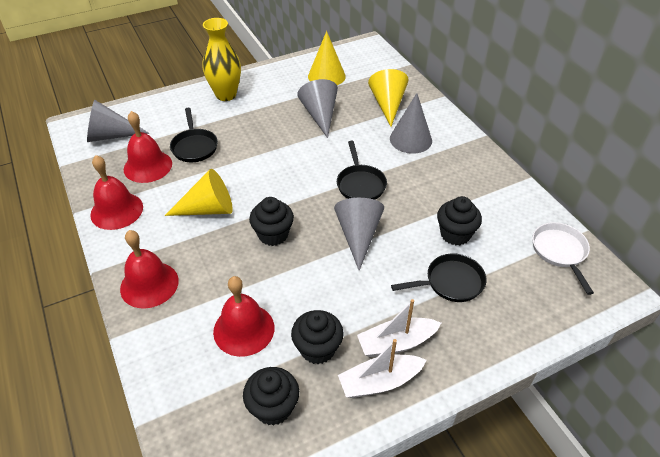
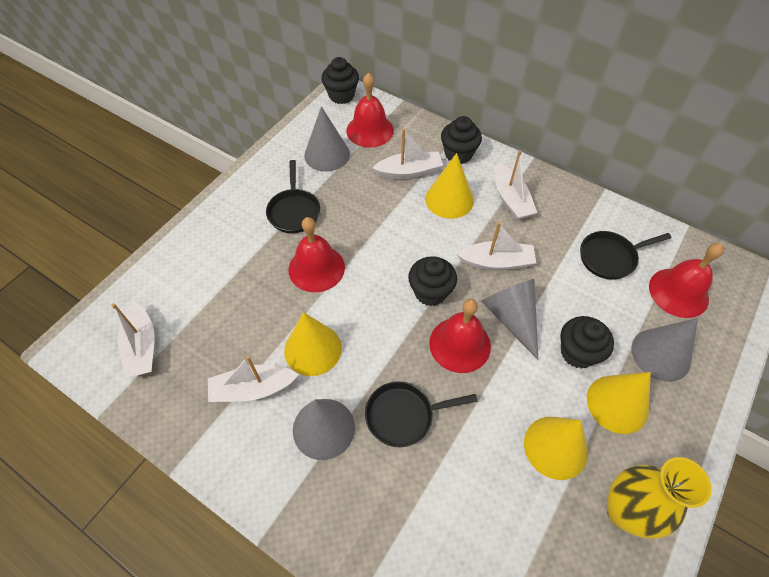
white boat: [338,339,426,398] [357,299,441,357] = 2 -> [111,301,155,378] [208,356,299,402] [372,129,443,179] [457,222,536,270] [495,150,537,220] = 5
white pan: [532,222,594,295] = 1 -> none = 0
yellow cone: [165,169,233,216] [308,31,346,85] [368,69,408,127] = 3 -> [284,312,342,376] [425,153,474,219] [524,417,588,480] [587,372,651,434] = 4

